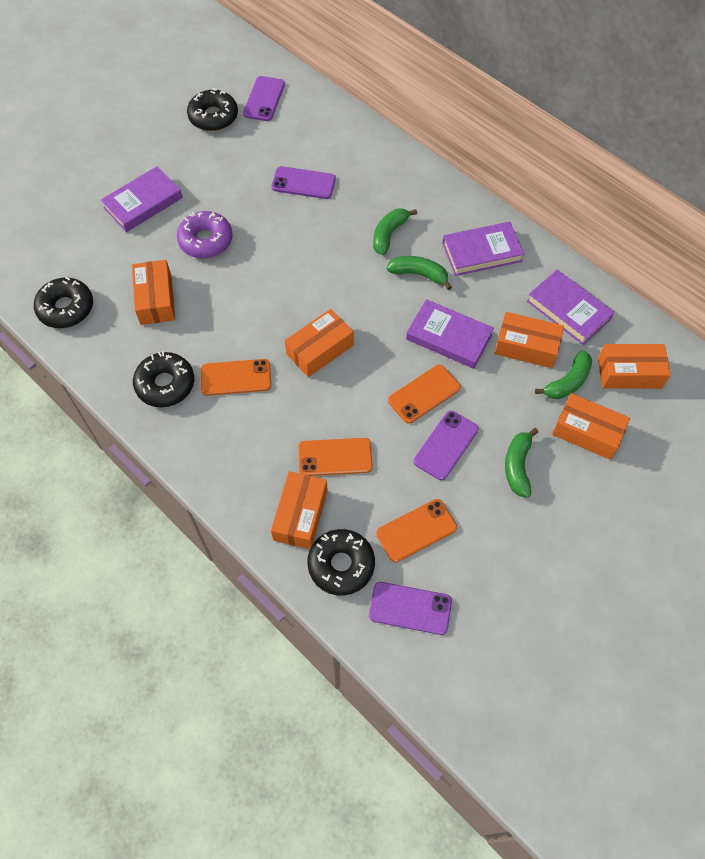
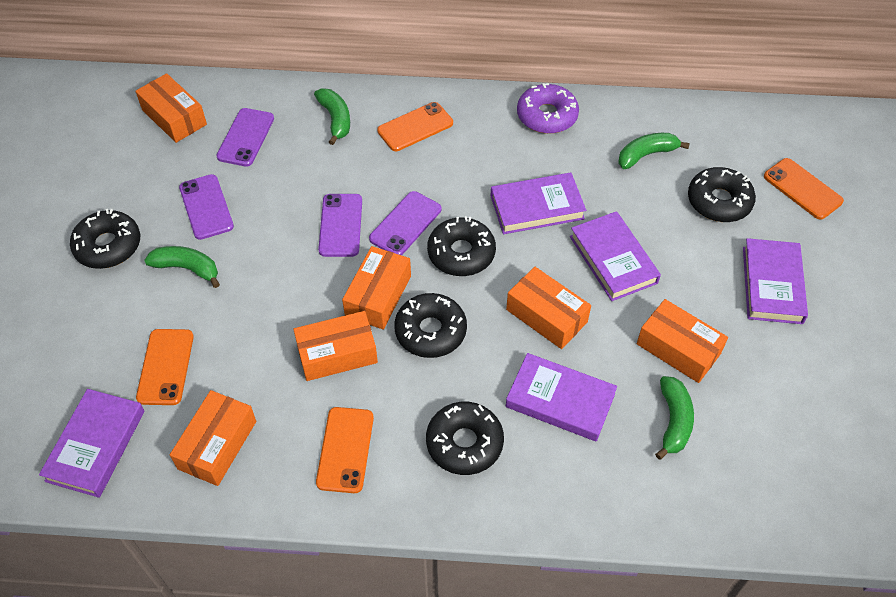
black donut: [34,277,93,328] [133,351,194,407] [187,88,238,131] [307,529,375,595] = 4 -> [70,209,140,269] [394,293,467,358] [426,402,504,475] [427,216,496,276] [688,167,756,222] = 5
purple book: [100,166,183,232] [406,299,494,369] [442,222,524,276] [527,269,615,345] = 4 -> [39,389,144,498] [491,172,586,234] [506,353,617,441] [570,211,661,301] [743,238,808,324] = 5

